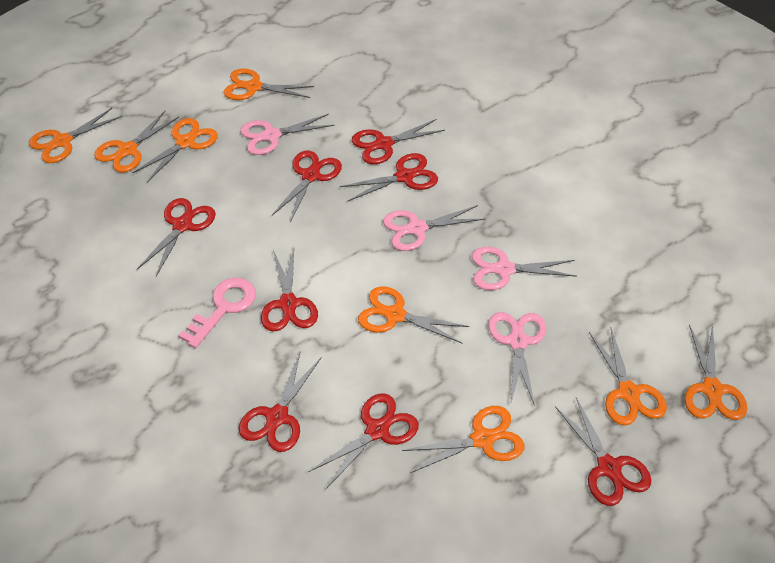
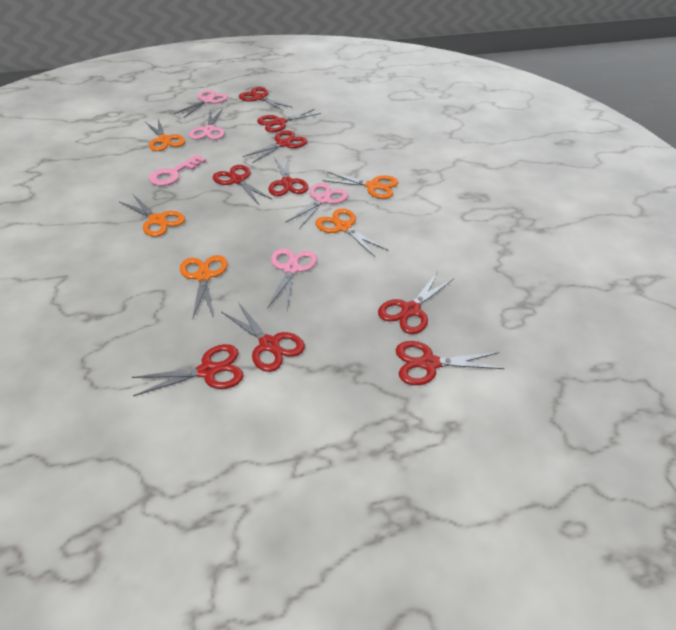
orange scissors: [29,108,122,163] [94,111,179,173] [132,118,218,182] [224,69,314,100] [358,287,469,343] [402,406,525,473] [589,328,667,426] [685,325,747,420] = 8 -> [120,195,185,237] [145,119,185,151] [180,255,228,320] [315,208,388,257] [322,172,399,199] = 5
red scissors: [137,198,216,276] [239,351,322,452] [261,248,318,332] [272,151,342,223] [309,393,419,489] [340,153,438,202] [352,119,445,164] [555,397,651,506] = 8 -> [132,344,244,396] [212,165,272,204] [221,302,305,372] [239,87,293,111] [243,130,307,163] [257,109,321,132] [268,155,309,196] [378,273,454,334] [396,341,505,385] = 9

